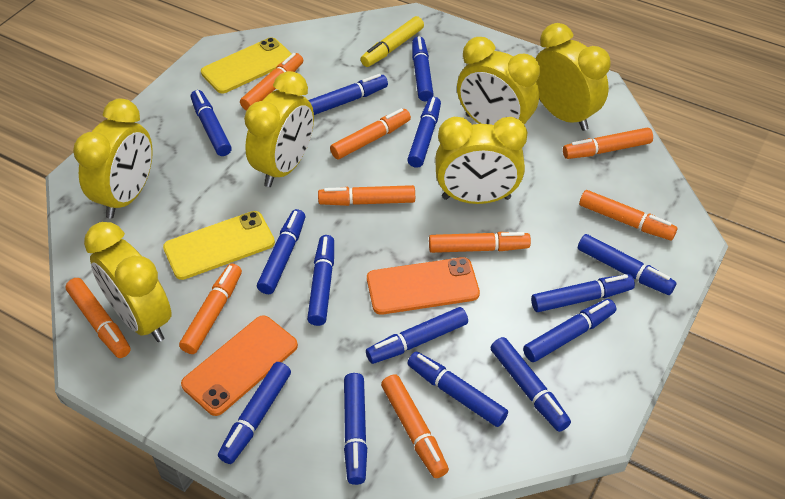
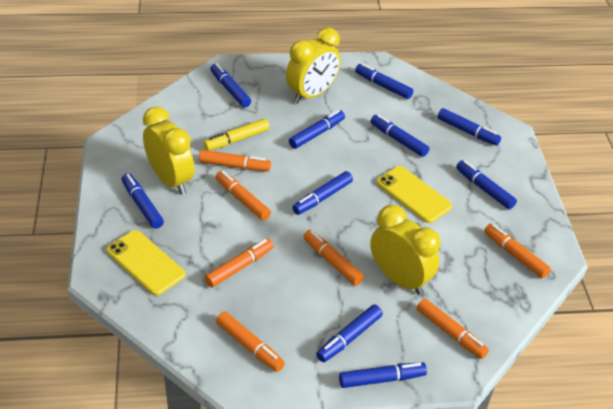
blue marker: [191,90,232,156] [218,362,291,464] [257,209,306,294] [307,235,334,326] [308,74,388,115] [344,373,367,485] [366,307,468,364] [407,97,441,168] [408,352,508,427] [412,36,434,102] [490,337,571,432] [523,299,616,362] [531,274,635,312] [578,234,676,295] = 14 -> [122,173,164,229] [210,63,251,107] [289,110,345,149] [292,171,353,215] [316,304,383,362] [339,362,427,388] [355,63,413,99] [371,114,429,157] [437,108,501,146] [456,160,517,209] = 10
orange marker: [65,278,131,358] [179,264,242,354] [240,53,303,111] [318,185,415,206] [330,108,411,159] [381,374,449,478] [429,232,531,253] [563,128,653,159] [579,190,677,240] = 9 -> [199,150,271,171] [205,238,274,288] [216,171,271,220] [216,311,285,372] [303,230,364,286] [417,299,489,359] [484,224,551,278] = 7
orange phone: [181,315,298,416] [367,257,480,315] = 2 -> none = 0
yellow clock: [73,99,153,219] [84,222,172,342] [244,71,314,187] [435,117,527,204] [457,37,540,125] [535,23,611,131] = 6 -> [143,106,195,195] [286,27,341,103] [370,205,440,295] = 3

